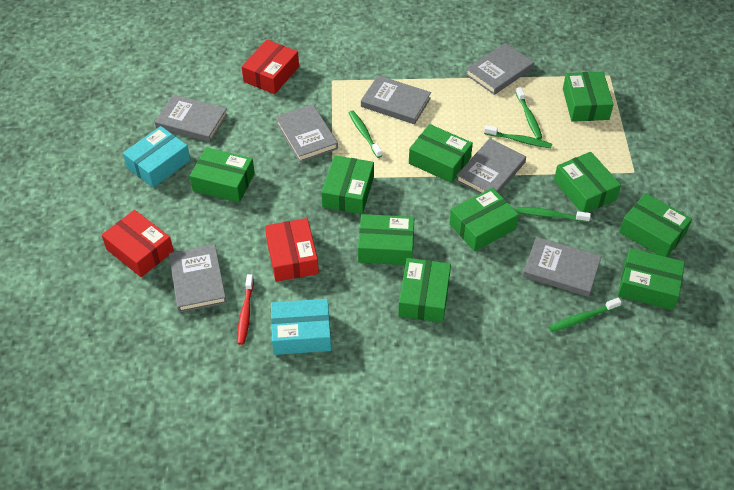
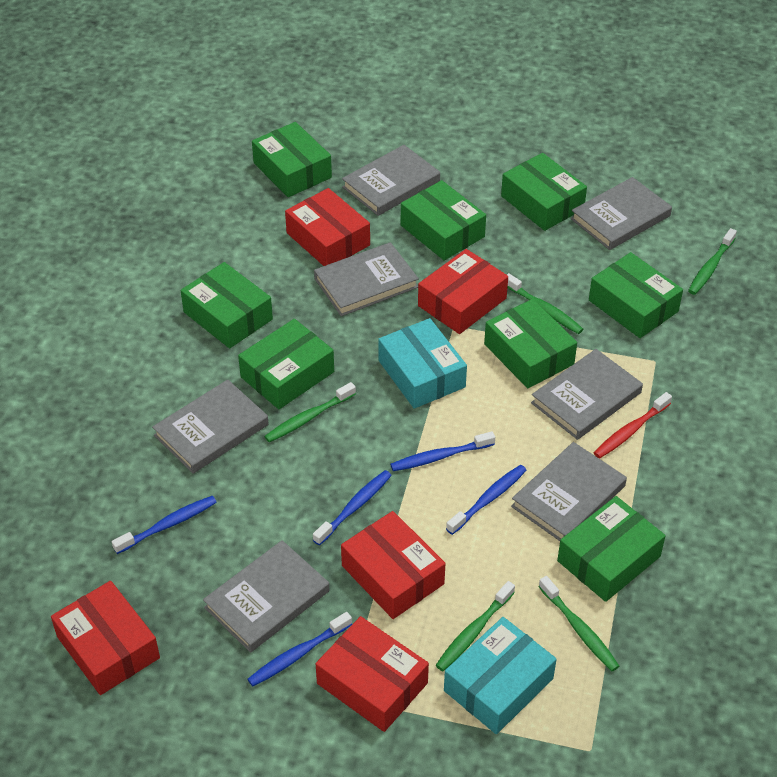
blue toothbrush: none = 0 -> [112,496,217,554] [248,612,352,686] [313,470,392,546] [390,431,495,471] [446,465,527,535] = 5
green box: [190,147,255,203] [321,155,374,214] [358,214,414,265] [398,258,451,323] [409,124,473,183] [449,187,519,251] [554,152,621,213] [563,72,614,122] [618,248,685,310] [619,193,692,257] = 10 -> [180,262,273,348] [238,319,334,409] [252,122,332,197] [401,180,486,261] [484,299,577,388] [501,153,587,231] [557,496,666,602] [589,252,683,338] = 8
red box: [102,210,174,277] [242,40,299,94] [265,218,319,282] = 3 -> [51,581,160,695] [285,188,370,266] [316,616,429,732] [341,511,445,619] [418,249,508,334] = 5

